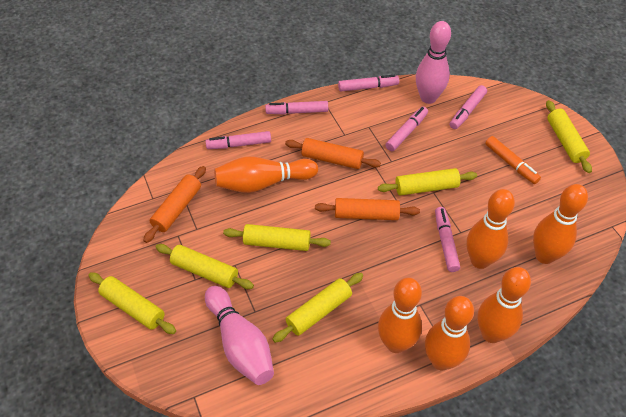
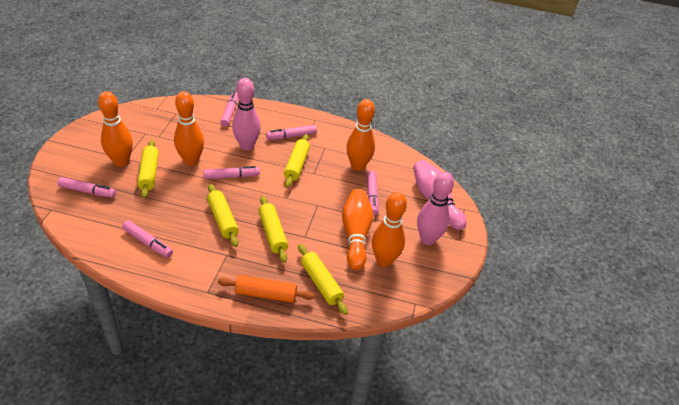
orange bowling pin: [214,156,318,193] [378,278,422,353] [425,296,474,370] [467,189,515,269] [477,267,531,343] [533,184,588,264] = 6 -> [98,91,133,167] [174,91,204,166] [342,189,373,270] [346,99,375,171] [372,192,407,267] = 5
orange marker: [485,136,541,184] = 1 -> none = 0
orange rolling pin: [143,166,206,243] [285,138,381,169] [315,198,420,220] = 3 -> [218,275,315,303] = 1
pink bowling pin: [205,286,274,385] [416,21,451,104] = 2 -> [232,78,261,150] [413,160,466,230] [417,172,454,245] = 3
yellow rolling pin: [88,272,176,334] [156,244,254,289] [223,224,331,251] [272,273,363,343] [378,168,477,196] [546,100,592,173] = 6 -> [137,140,159,198] [207,184,239,247] [259,196,288,263] [284,134,310,188] [298,244,348,315] = 5

